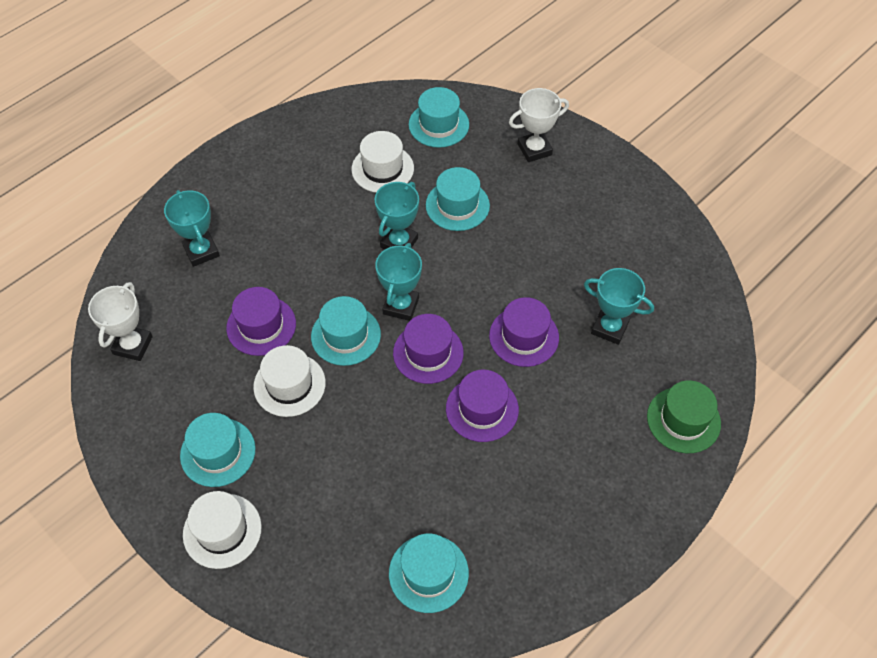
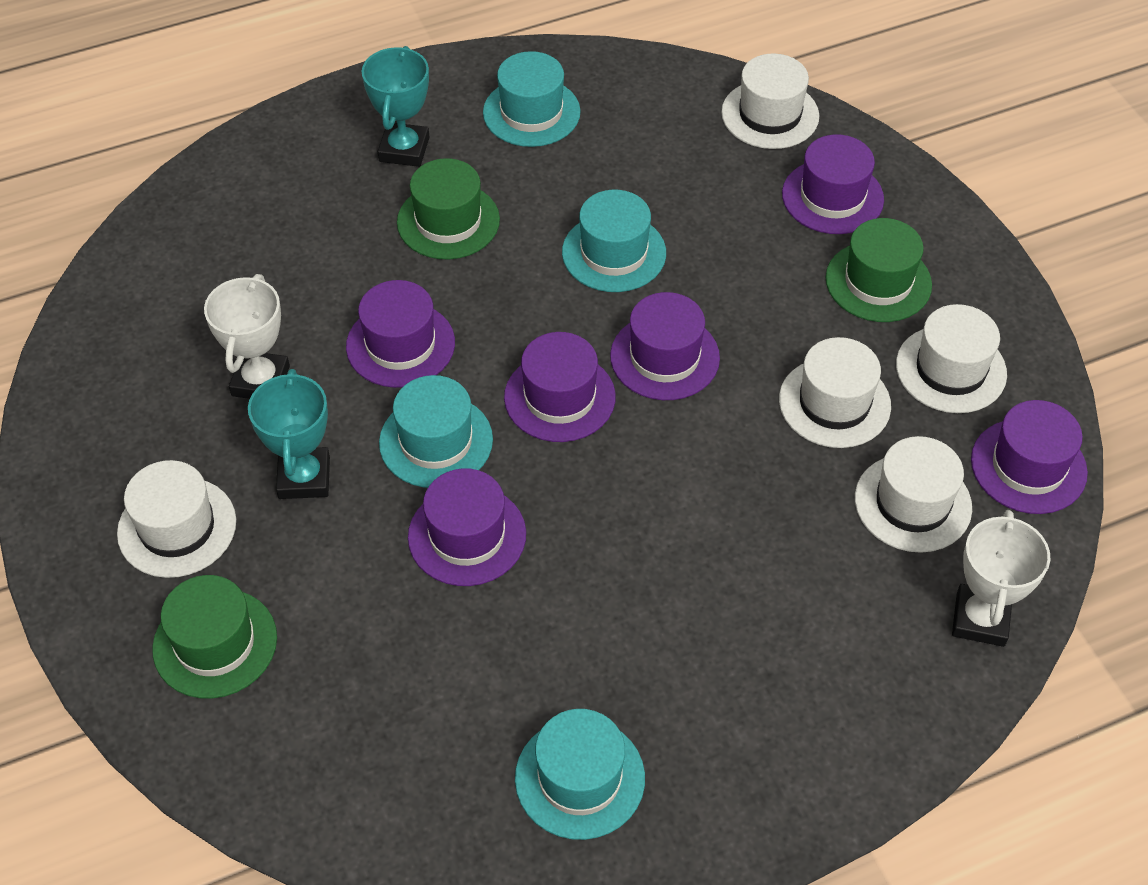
green hat: [647,380,721,453] = 1 -> [152,575,277,699] [397,158,500,259] [826,218,932,322] = 3
purple hat: [226,287,296,356] [393,314,464,384] [446,370,519,442] [489,297,559,367] = 4 -> [346,280,455,388] [408,468,526,586] [504,332,616,442] [610,292,720,400] [782,134,884,234] [971,400,1088,514] = 6
turquoise hat: [180,413,256,487] [311,296,381,366] [389,533,469,613] [409,87,469,148] [426,167,490,231] = 5 -> [379,375,493,488] [483,51,581,147] [515,709,645,840] [562,190,666,292] = 4
turquoise trophy: [164,190,220,267] [375,182,419,249] [375,243,422,321] [584,268,654,345] = 4 -> [248,369,330,499] [362,46,429,167] = 2
white hat: [183,491,262,569] [253,345,326,417] [351,131,414,193] = 3 -> [117,460,236,578] [721,53,819,149] [779,337,891,448] [855,436,972,553] [896,304,1007,413] = 5

